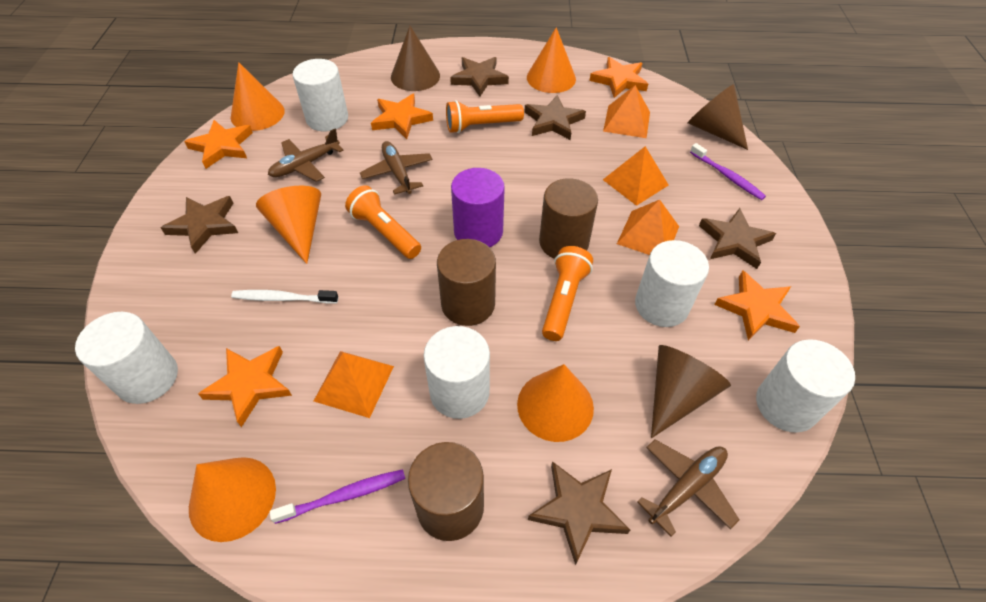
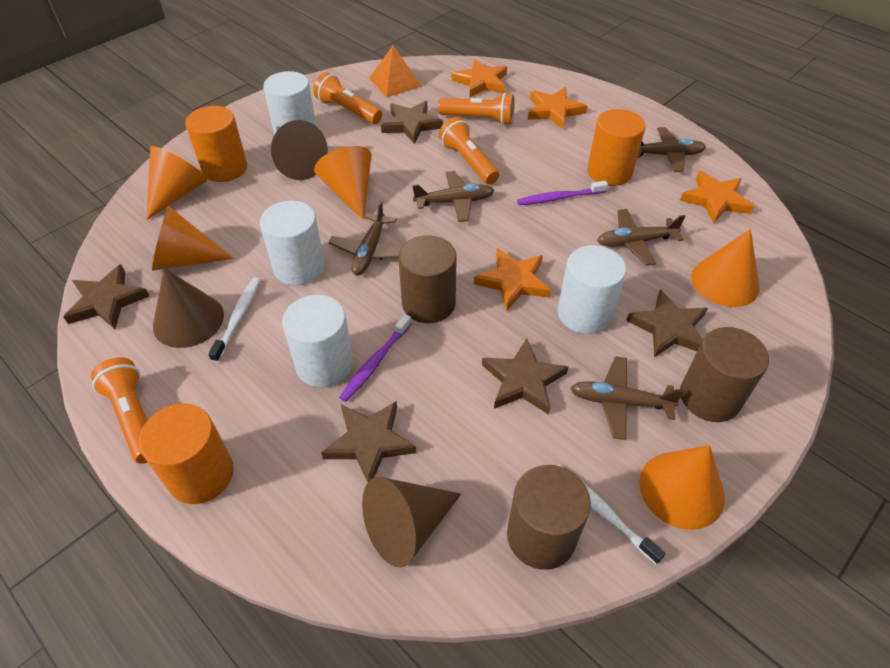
brown plane: [268,129,344,182] [360,141,433,195] [637,439,739,537] = 3 -> [328,201,401,276] [412,171,495,222] [571,356,684,440] [597,209,686,266] [637,127,706,172] = 5
orange cylinder: none = 0 -> [139,403,234,504] [185,106,247,182] [587,109,646,186] = 3
orange flashlight: [345,185,421,259] [446,100,524,133] [542,246,593,341] = 3 -> [91,357,147,464] [313,72,382,124] [438,93,515,125] [439,117,499,185] = 4
orange pyramid: [314,351,394,418] [603,85,650,138] [603,146,668,206] [617,200,679,255] = 4 -> [369,45,422,98] = 1
orange star: [184,120,253,169] [198,346,292,427] [371,94,433,139] [590,57,648,98] [714,270,800,341] = 5 -> [452,59,507,97] [474,248,551,312] [528,87,587,129] [680,171,755,224] = 4
purple cylinder: [451,168,505,247] = 1 -> none = 0
white cylinder: [75,312,178,404] [293,59,348,132] [424,326,490,419] [635,240,709,327] [756,339,855,432] = 5 -> [260,201,325,286] [263,71,316,135] [282,295,354,388] [558,245,626,334] = 4
white toothbrush: [231,290,338,304] = 1 -> [208,277,260,362] [556,464,666,564] = 2

